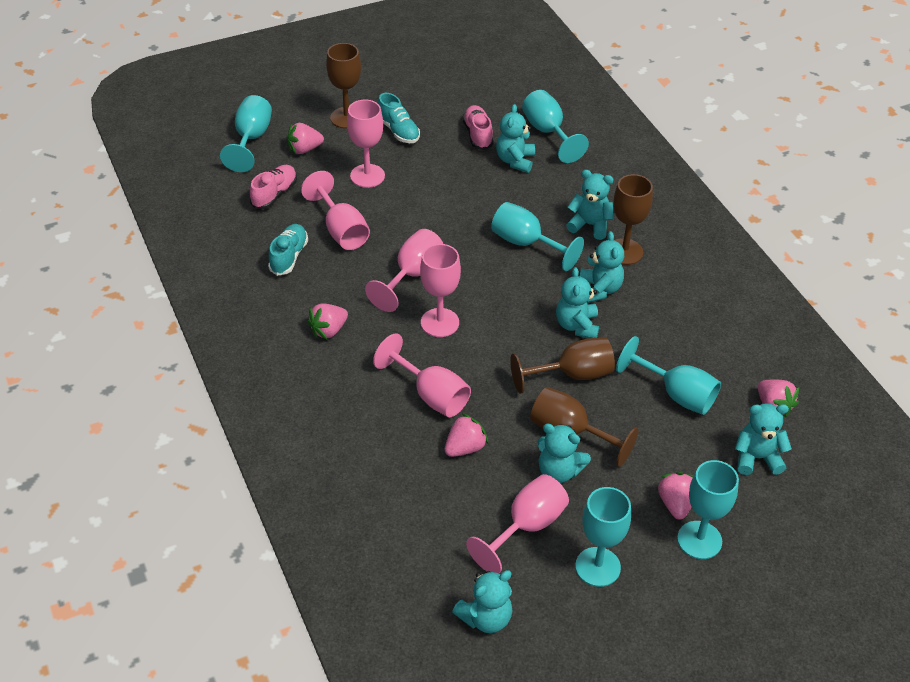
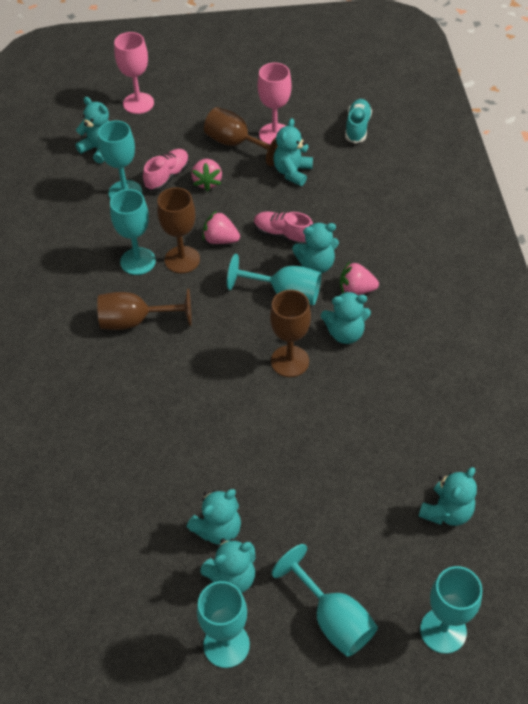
pink goblet: [301,171,370,250] [347,100,385,188] [365,229,443,312] [373,334,471,417] [420,244,461,337] [466,474,569,574] = 6 -> [114,32,154,114] [258,63,291,144] = 2
pink strawberry: [287,123,324,154] [307,303,348,339] [445,414,488,457] [658,472,693,520] [758,379,799,417] = 5 -> [191,159,222,191] [203,211,240,244] [340,261,379,295] = 3
turquoise shoe: [268,224,308,276] [378,93,420,143] = 2 -> [345,99,372,144] = 1

